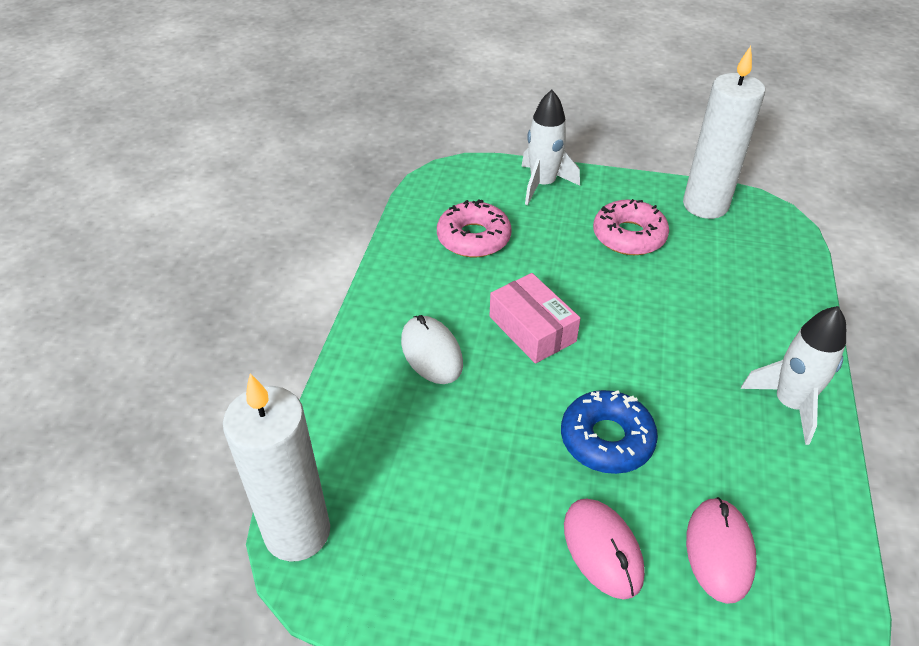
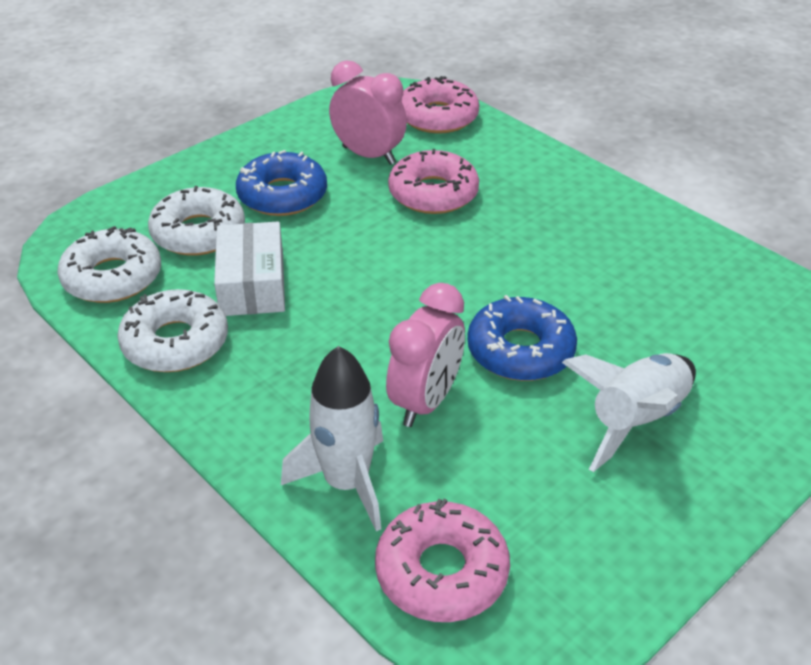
blue donut: [561,390,658,474] = 1 -> [236,150,327,216] [467,295,577,381] = 2
pink box: [490,273,580,364] = 1 -> none = 0
pink clock: none = 0 -> [329,60,407,165] [386,283,465,427] = 2
pink donut: [437,200,511,257] [593,199,669,255] = 2 -> [375,499,510,622] [388,149,479,214] [401,76,479,134] = 3
pink mouse: [564,498,645,599] [686,497,757,604] = 2 -> none = 0
white box: none = 0 -> [214,222,285,316] = 1
white candle: [223,373,330,561] [683,46,765,219] = 2 -> none = 0
white donut: none = 0 -> [58,226,161,303] [117,289,228,372] [148,186,245,256] = 3
white mouse: [401,315,463,384] = 1 -> none = 0

